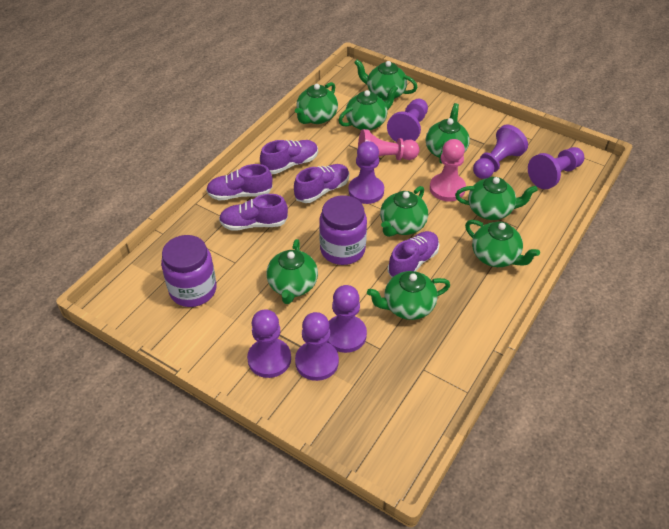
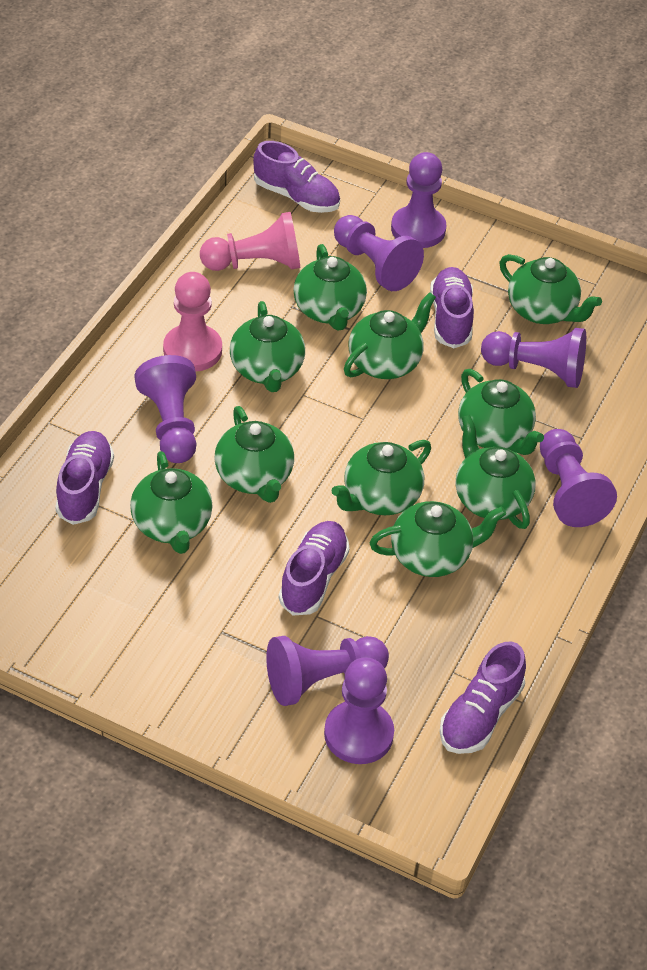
green teapot: [266,239,318,304] [295,82,338,124] [338,85,398,131] [354,60,417,101] [367,271,450,320] [380,186,428,237] [426,103,470,163] [455,177,538,220] [465,220,540,267] = 9 -> [130,451,213,554] [214,406,294,503] [230,301,305,392] [293,244,367,331] [332,440,431,515] [344,292,436,379] [370,501,506,577] [456,415,536,529] [458,369,544,455] [500,254,602,324] = 10
purple jar: [161,235,217,307] [319,195,367,265] = 2 -> none = 0

